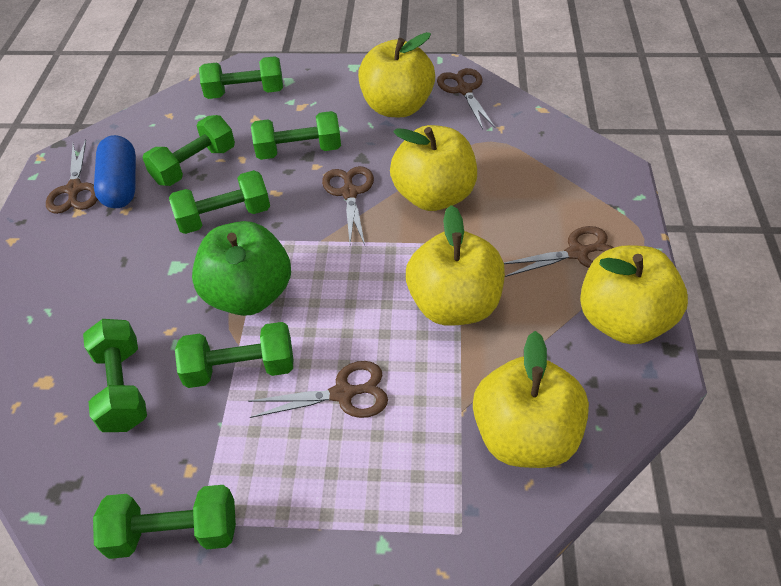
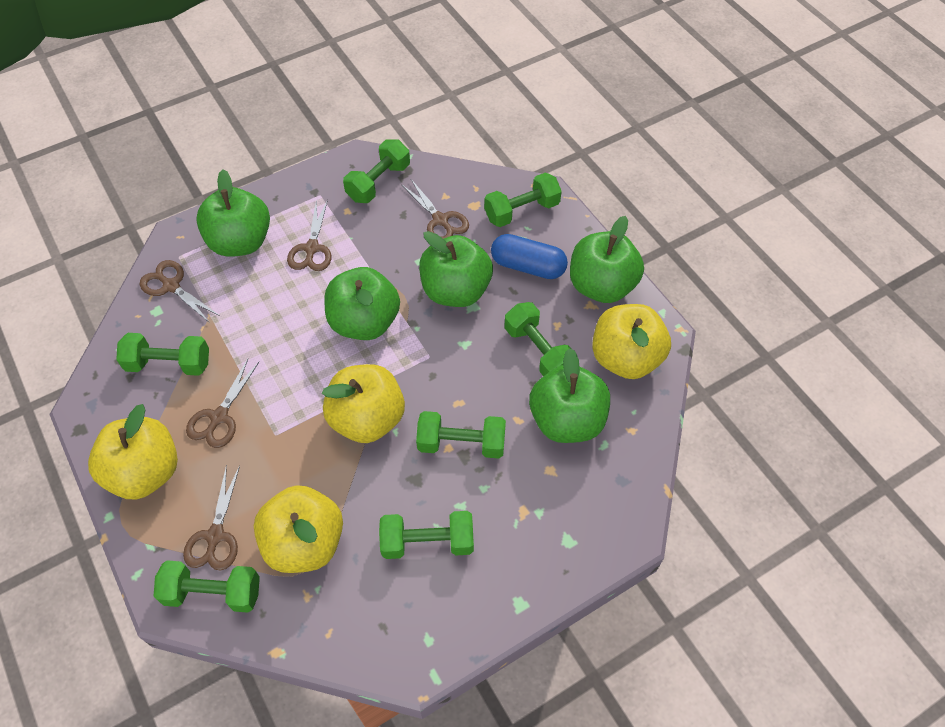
green apple: [192,221,291,316] = 1 -> [196,170,270,257] [325,267,400,340] [419,231,493,307] [529,348,610,443] [570,216,644,303] = 5
yellow apple: [358,32,435,117] [390,125,477,211] [406,205,505,326] [473,331,589,468] [580,245,688,344] = 5 -> [88,404,178,499] [254,485,343,573] [322,364,405,443] [592,304,671,379] = 4

